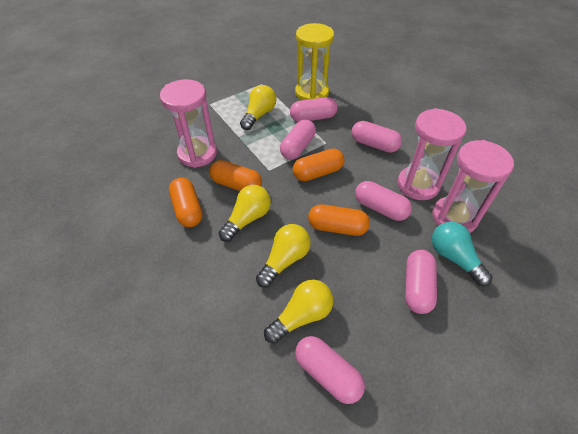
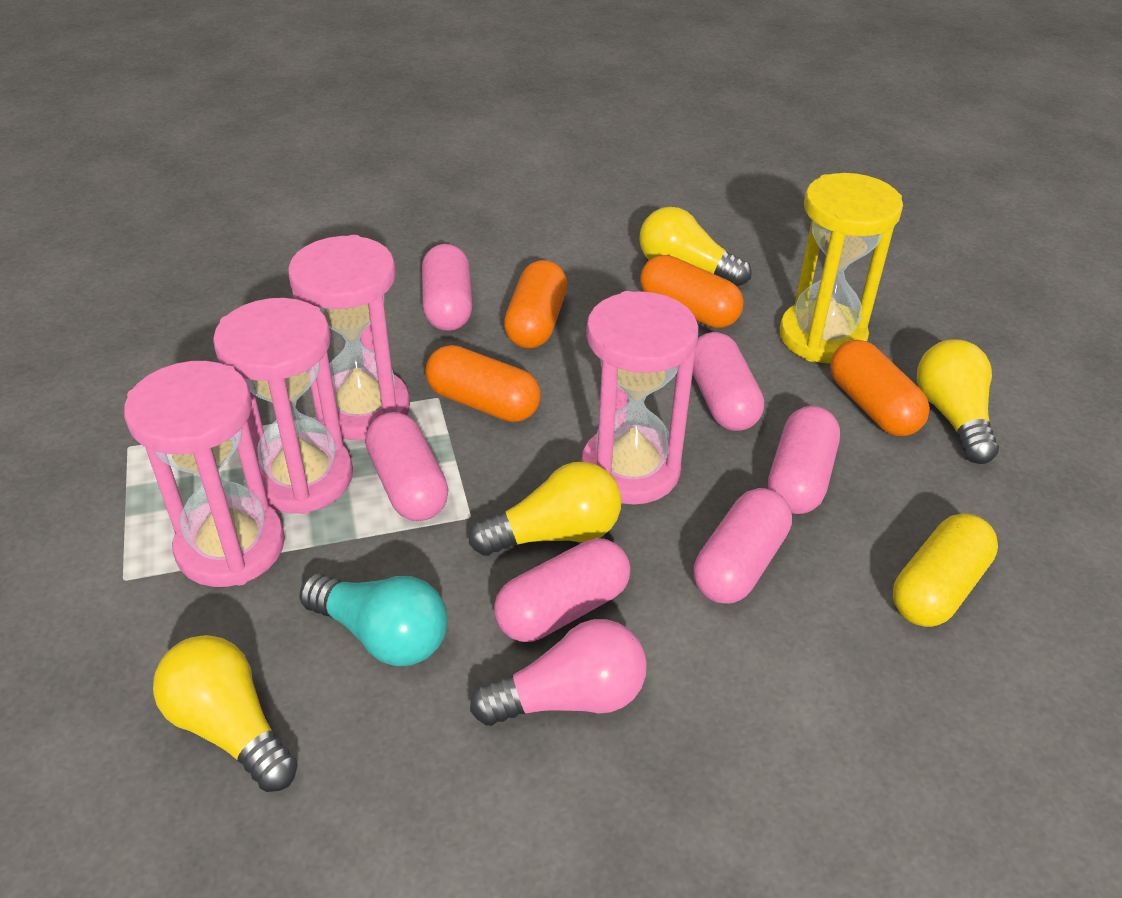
pink hourglass: [160,79,217,168] [398,108,466,200] [432,140,514,233] = 3 -> [124,361,285,587] [213,298,353,514] [288,235,410,440] [581,291,698,505] = 4
pink light bulb: none = 0 -> [470,619,647,726] = 1
yellow capsule: none = 0 -> [893,513,998,627] = 1

